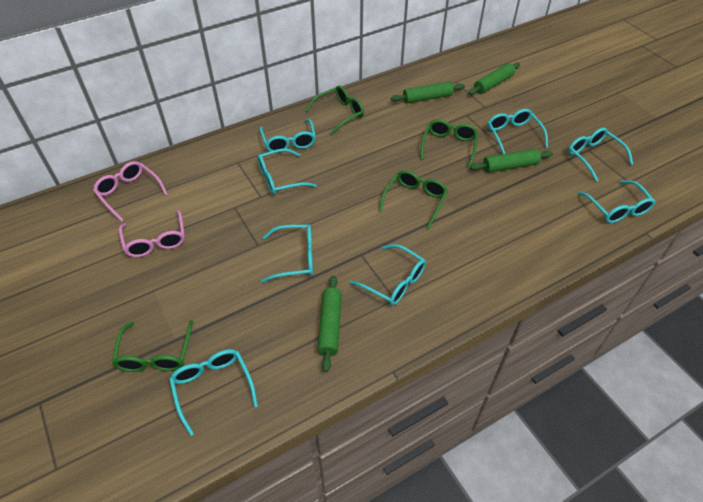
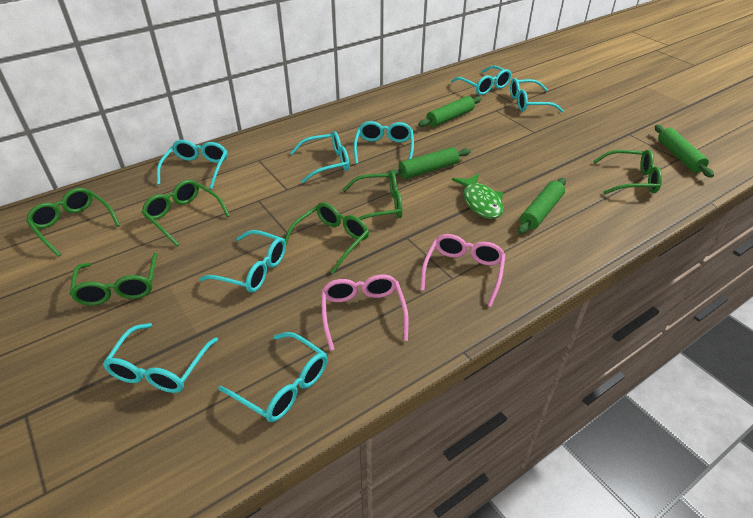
green fish: none = 0 -> [452,174,504,219] = 1
green glasses: [112,320,193,372] [305,86,364,135] [379,170,448,229] [420,119,478,168] = 4 -> [26,188,120,257] [70,253,158,306] [142,180,230,246] [285,202,369,274] [342,171,402,220] [593,150,662,195] = 6

